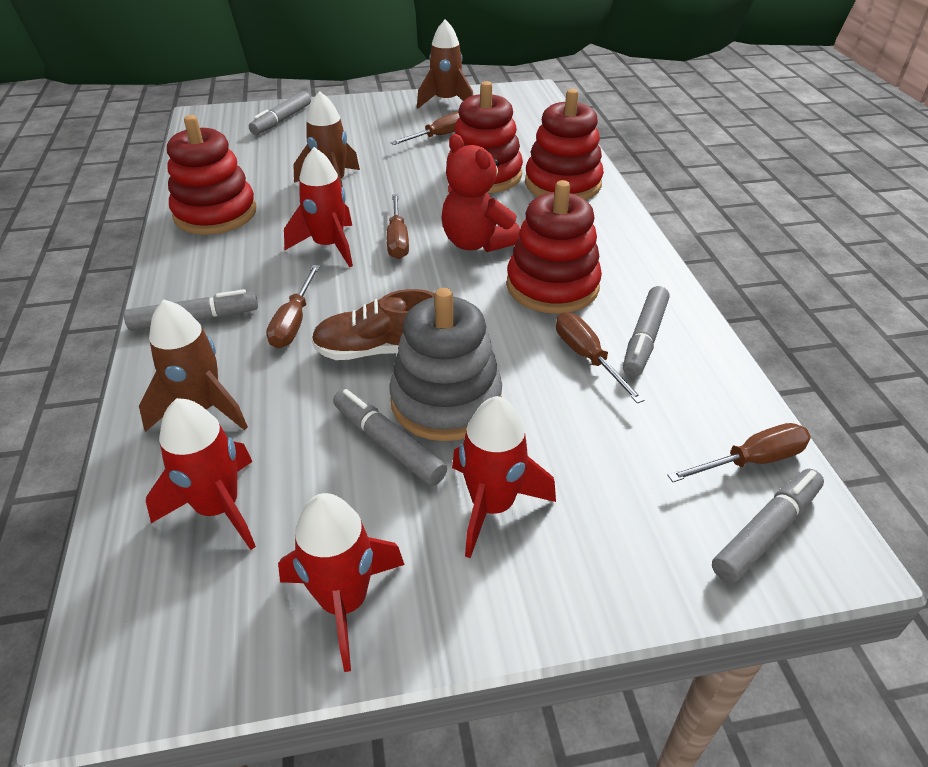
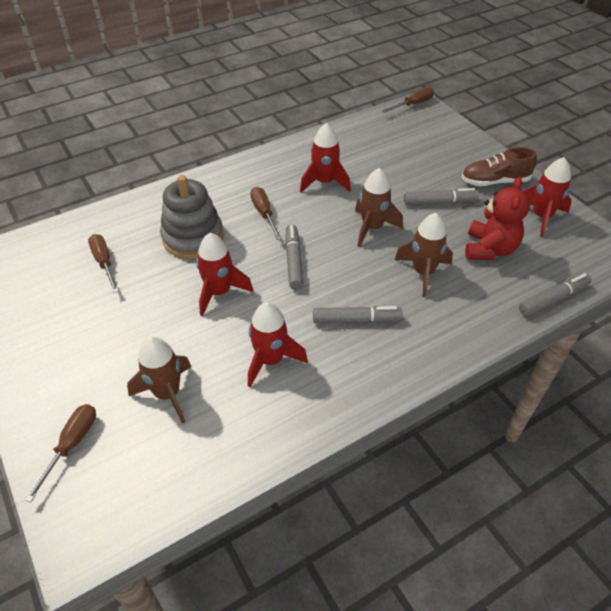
brown screwdriver: [266,265,320,348] [387,194,409,259] [390,112,460,145] [556,312,645,404] [667,423,811,482] = 5 -> [25,404,96,503] [88,234,119,293] [250,187,282,240] [382,87,434,113] = 4
grey marker: [124,289,258,331] [249,91,311,135] [333,389,447,486] [623,286,669,377] [712,469,824,583] = 5 -> [285,225,304,290] [313,306,402,323] [404,188,479,205] [519,273,592,316] = 4
red stacking toy: [167,115,256,235] [447,81,523,193] [506,180,602,314] [525,89,604,200] = 4 -> none = 0

